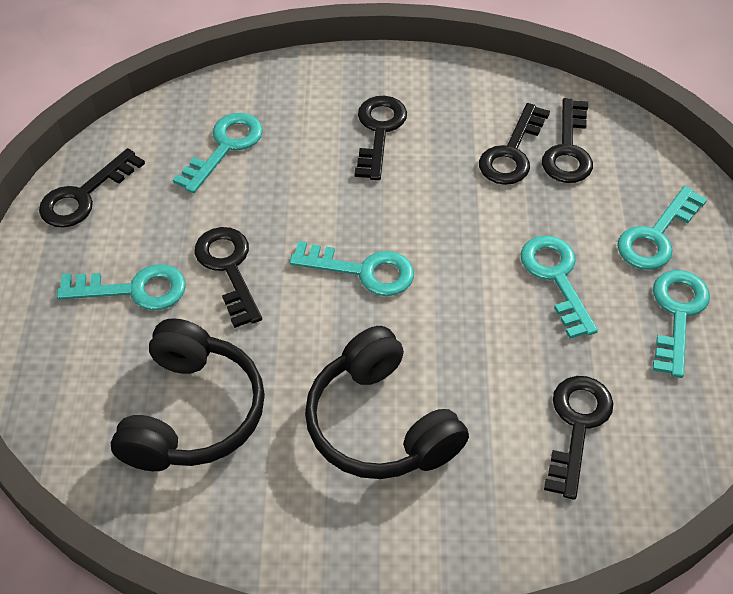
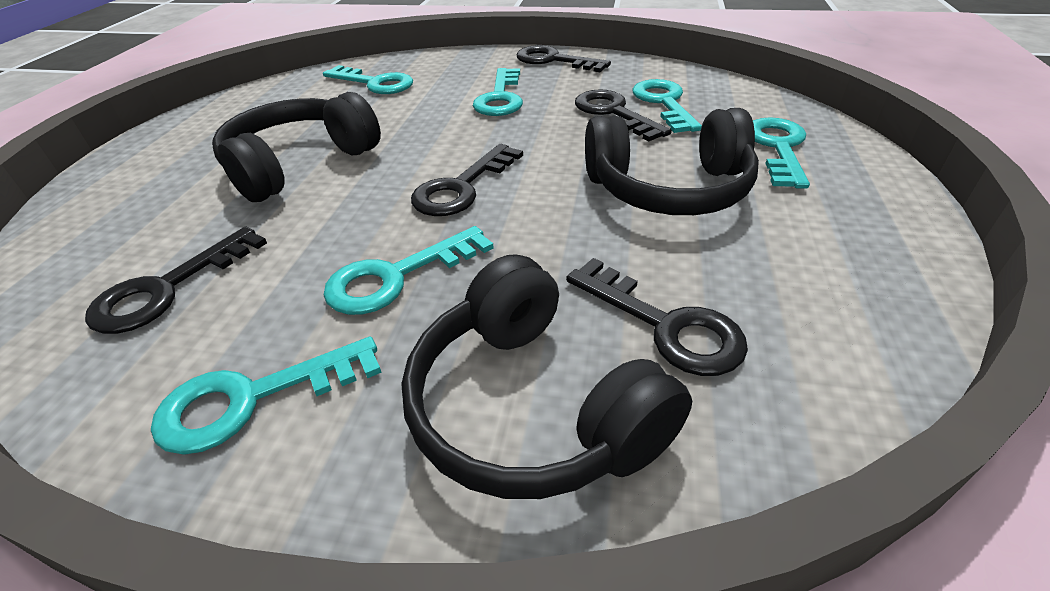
black headphones: [111,318,265,471] [305,326,469,479] = 2 -> [212,92,381,202] [401,254,692,499] [585,108,759,215] = 3
black key: [39,148,145,228] [195,227,262,328] [355,96,407,180] [479,103,550,185] [542,98,593,183] [544,376,614,500] = 6 -> [85,227,267,334] [411,144,523,216] [517,45,611,72] [566,258,748,376] [575,89,672,141] = 5

